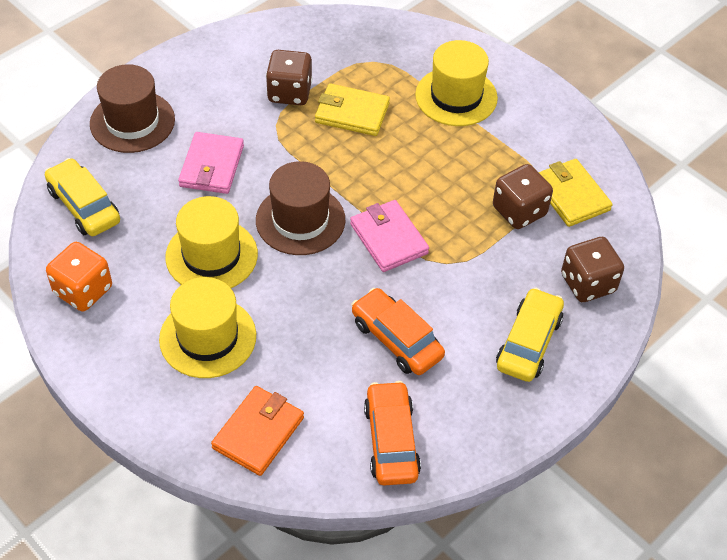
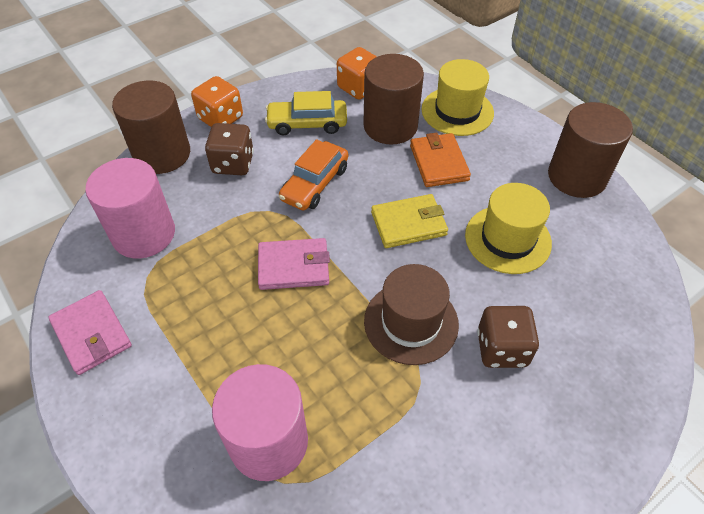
brown cylinder: none = 0 -> [112,80,190,174] [363,54,424,145] [548,102,633,198] = 3
brown dice: [266,50,312,105] [493,164,553,229] [561,237,624,302] = 3 -> [205,123,254,175] [477,306,539,368] = 2
brown hat: [90,64,175,153] [256,161,345,255] = 2 -> [364,264,459,365] = 1
orange car: [351,288,445,375] [364,381,421,486] = 2 -> [279,139,348,211] = 1
orange dice: [46,242,112,312] = 1 -> [191,76,243,127] [337,47,377,100] = 2
pink cylinder: none = 0 -> [85,158,175,259] [212,364,308,481] = 2
yellow car: [45,158,120,236] [496,287,564,382] = 2 -> [265,91,347,135] = 1
yellow hat: [159,277,256,378] [165,196,258,288] [415,40,498,126] = 3 -> [421,59,494,136] [465,183,552,274] = 2
yellow wallet: [315,83,390,136] [538,159,613,227] = 2 -> [371,194,448,248] = 1

